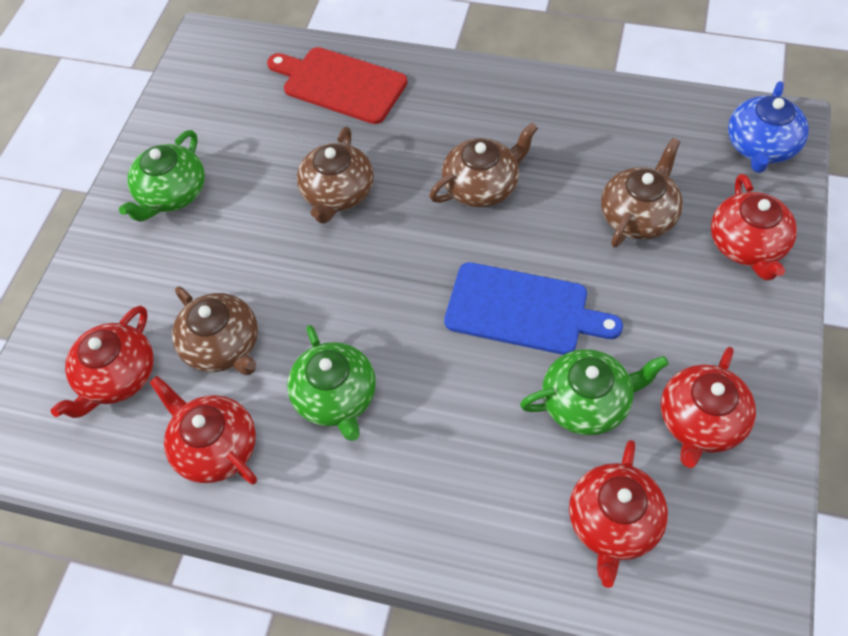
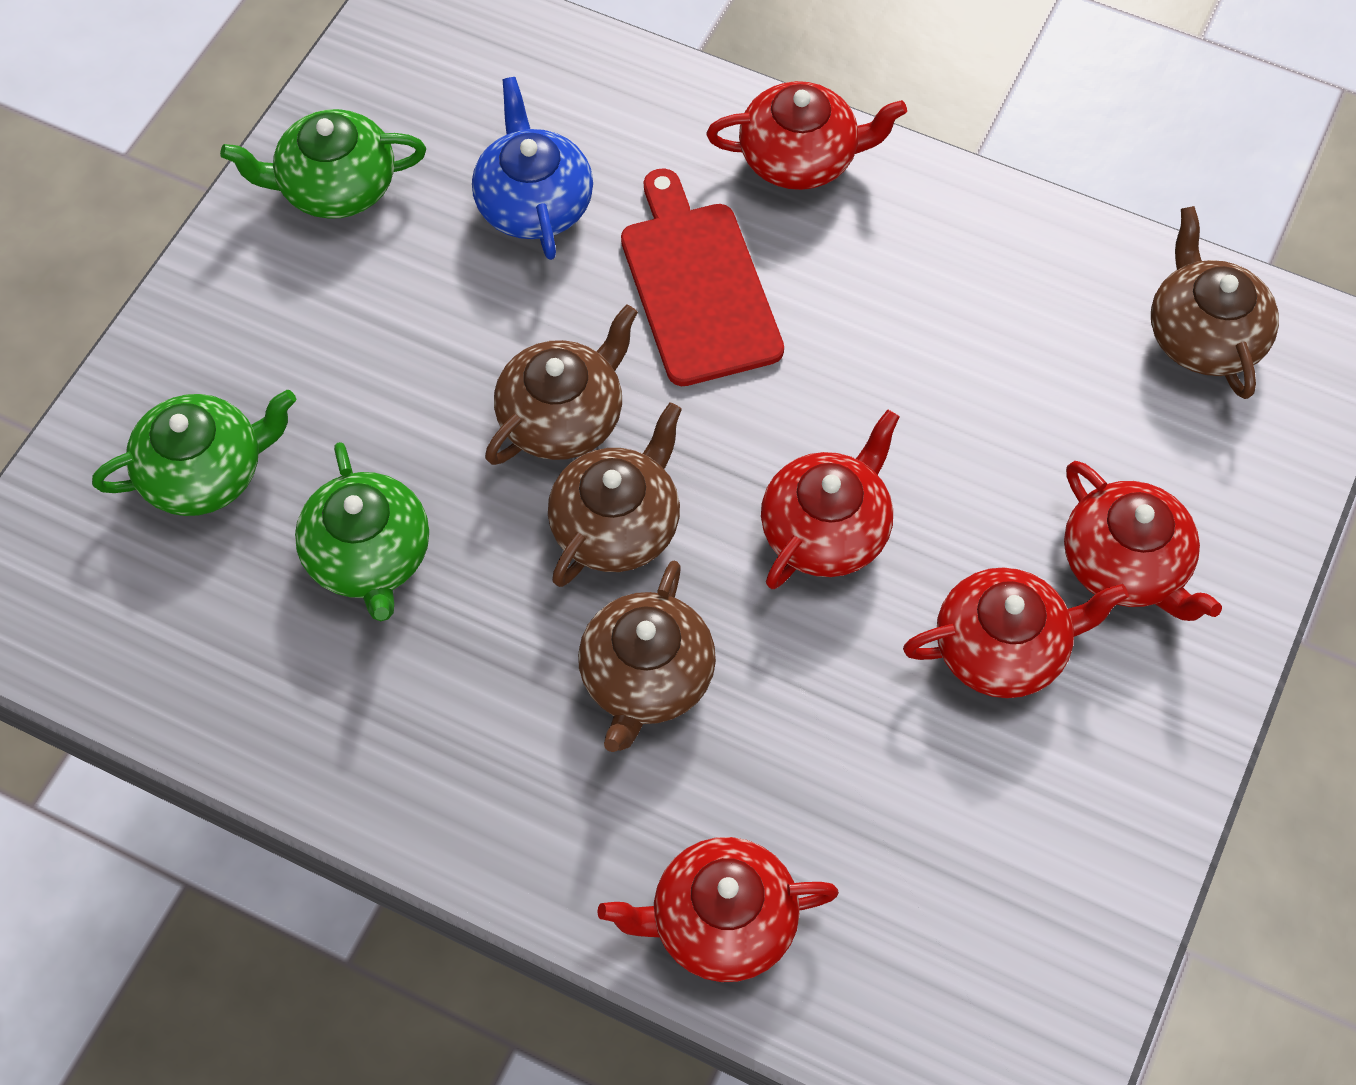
blue cutting board: [444,262,623,355] = 1 -> none = 0

